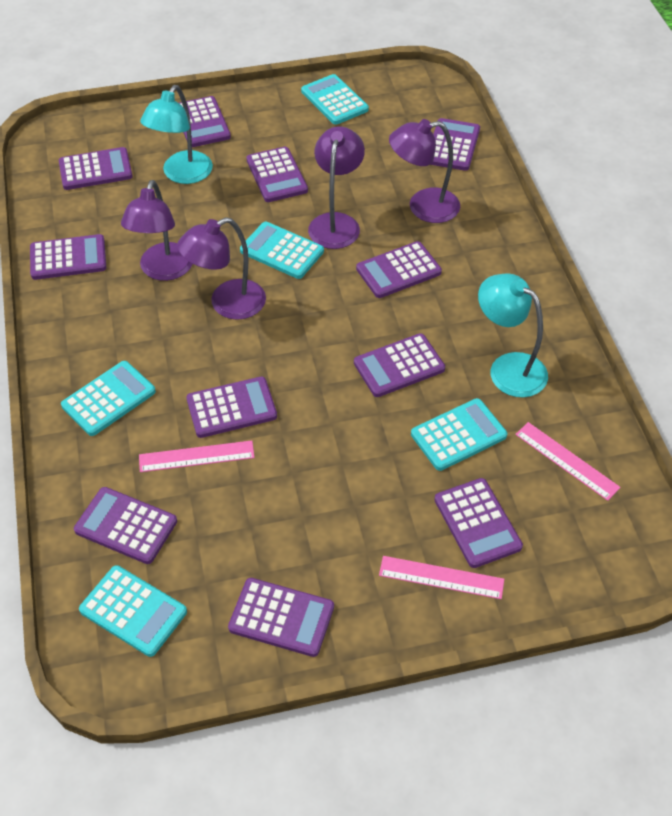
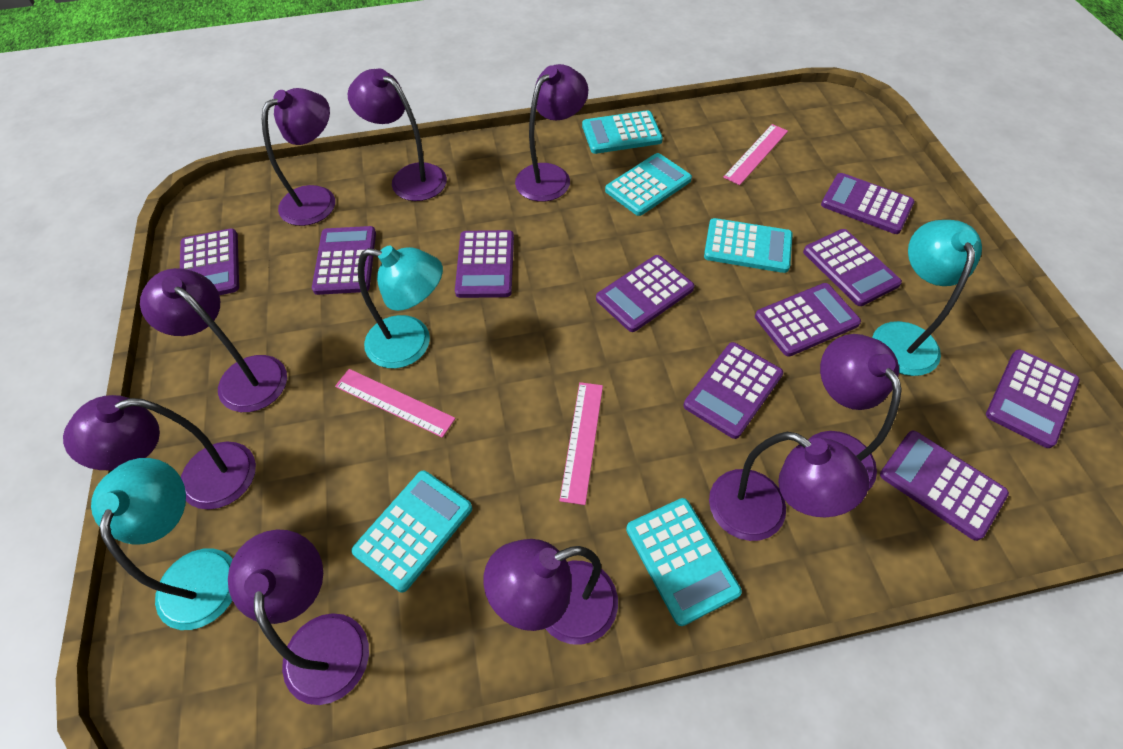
purple calculator: [30,234,106,280] [59,147,133,190] [74,487,177,564] [179,96,231,147] [186,377,277,438] [228,578,334,657] [246,147,308,202] [354,333,445,397] [356,241,442,298] [430,118,480,171] [435,478,523,568] = 11 -> [180,229,239,295] [312,226,376,295] [455,230,514,298] [596,255,695,332] [684,342,783,439] [755,283,861,357] [803,229,902,306] [821,173,915,234] [880,431,1009,541] [986,349,1080,448] = 10
purple lamp: [121,180,192,281] [177,217,266,320] [308,126,365,249] [389,119,460,223] = 4 -> [63,395,256,510] [140,268,287,412] [228,530,369,705] [262,88,335,226] [348,68,447,201] [483,539,618,645] [515,64,588,202] [709,432,869,541] [808,334,902,490] = 9
turquoise lamp: [140,85,213,184] [478,273,548,398] = 2 -> [91,458,233,630] [358,246,443,368] [872,220,982,376] = 3

